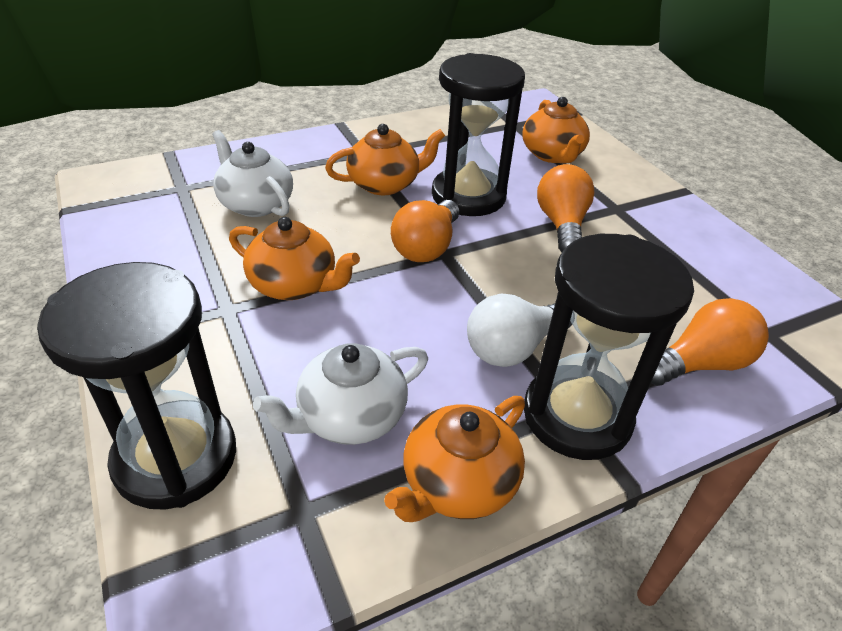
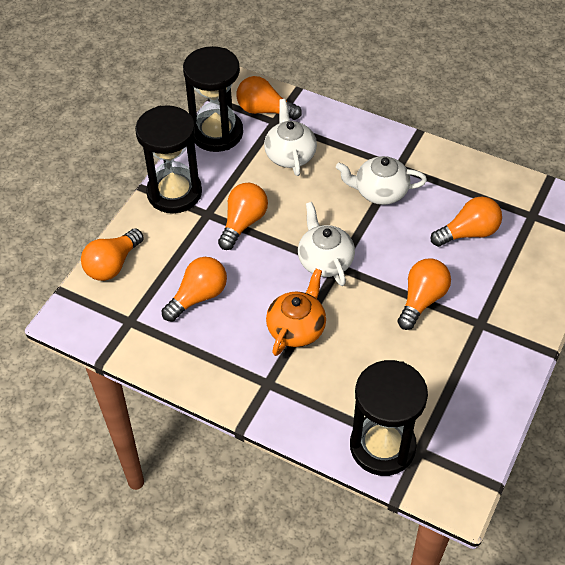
orange light bulb: [391,200,459,262] [537,164,595,252] [651,298,769,386] = 3 -> [81,228,144,281] [161,257,227,322] [218,183,268,250] [237,76,302,120] [397,258,451,330] [431,196,502,247] = 6
orange teapot: [229,217,360,300] [325,124,445,195] [384,396,525,522] [522,97,590,163] = 4 -> [266,269,326,356] = 1
white light bulb: [467,294,572,367] = 1 -> none = 0
white teapot: [212,130,293,217] [253,343,428,445] = 2 -> [264,99,317,176] [298,202,355,286] [336,156,427,205] = 3

